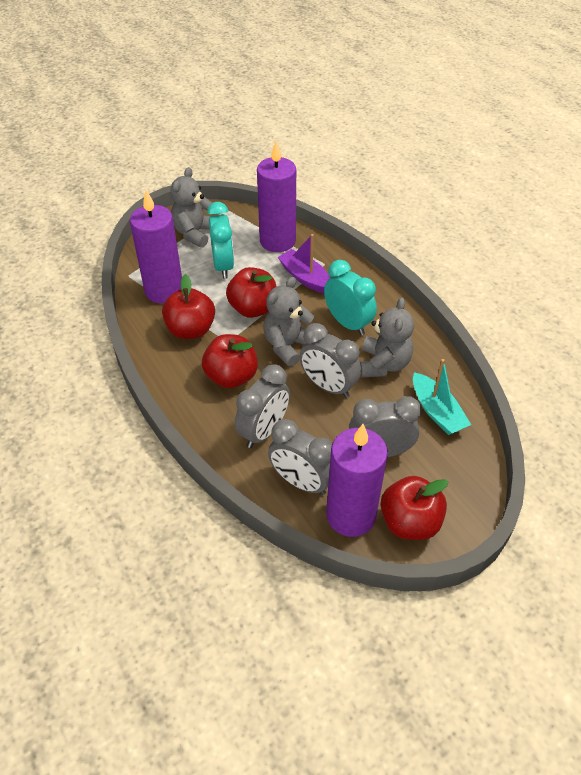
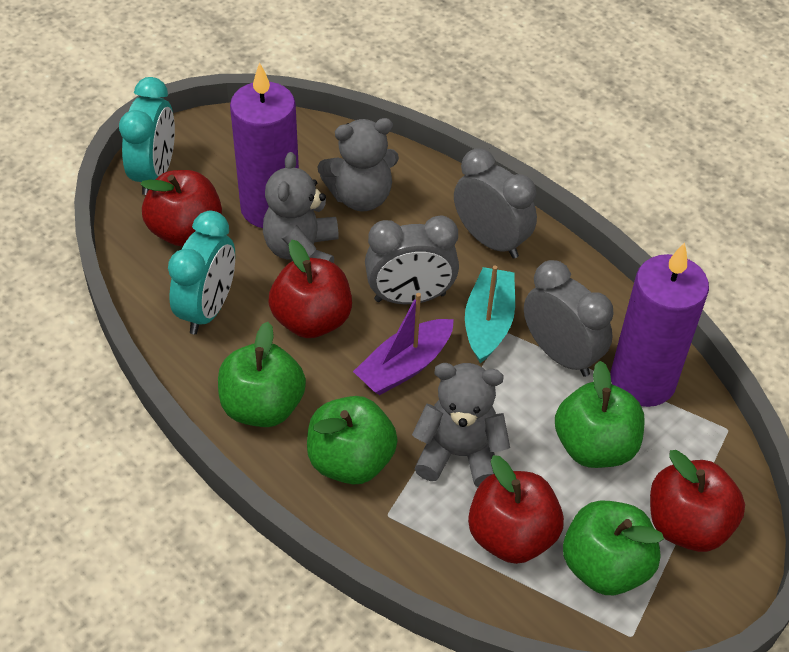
green apple: none = 0 -> [218,322,306,427] [307,396,398,485] [555,361,645,468] [563,501,664,595] = 4
grey clock: [235,364,290,448] [268,419,332,495] [299,323,361,398] [349,396,421,457] = 4 -> [365,215,459,304] [454,148,537,259] [524,260,614,377] = 3
purple candle: [130,190,182,304] [257,141,296,252] [326,424,388,537] = 3 -> [230,62,299,228] [611,242,709,407] = 2

